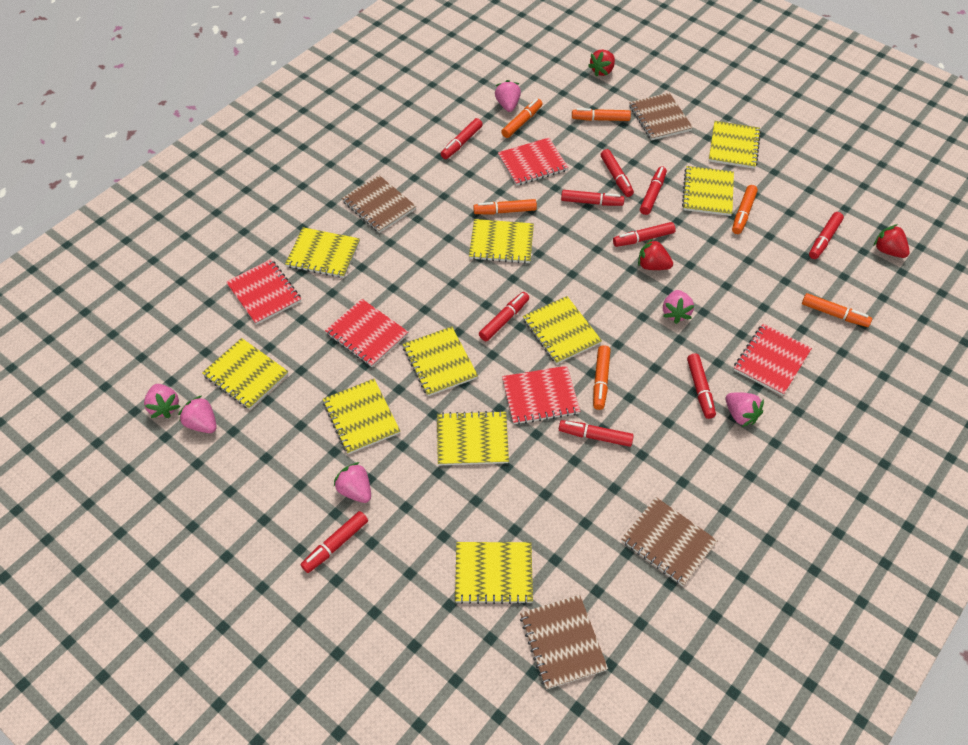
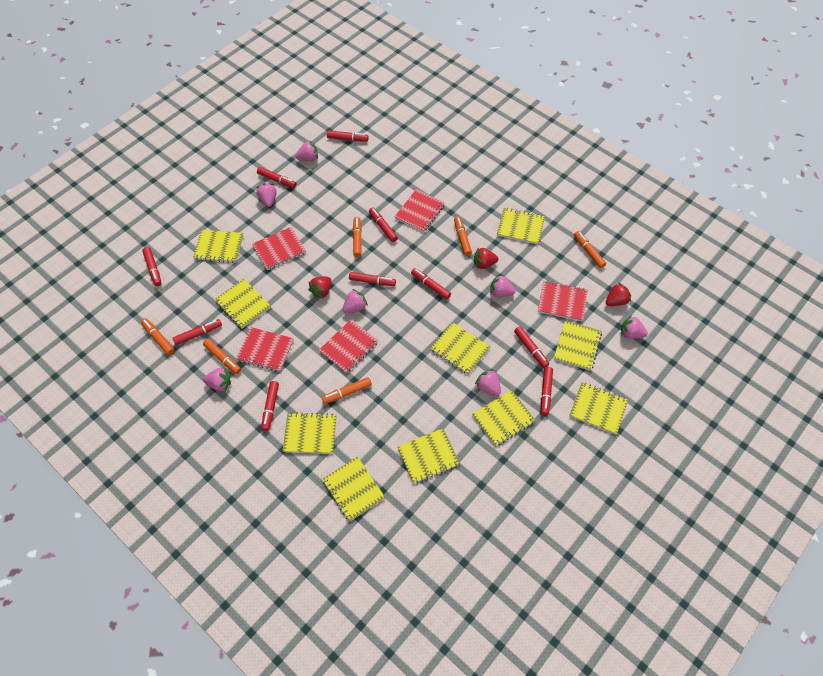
brown notebook: [342,175,416,233] [520,595,608,690] [621,497,718,586] [629,93,693,140] = 4 -> none = 0
pink strawberry: [144,384,181,418] [178,395,217,433] [334,462,371,503] [495,80,521,112] [663,290,695,324] [726,392,764,427] = 6 -> [203,367,231,391] [256,183,276,207] [296,140,318,161] [343,289,368,314] [475,369,501,396] [490,274,516,297] [621,315,648,339] = 7

